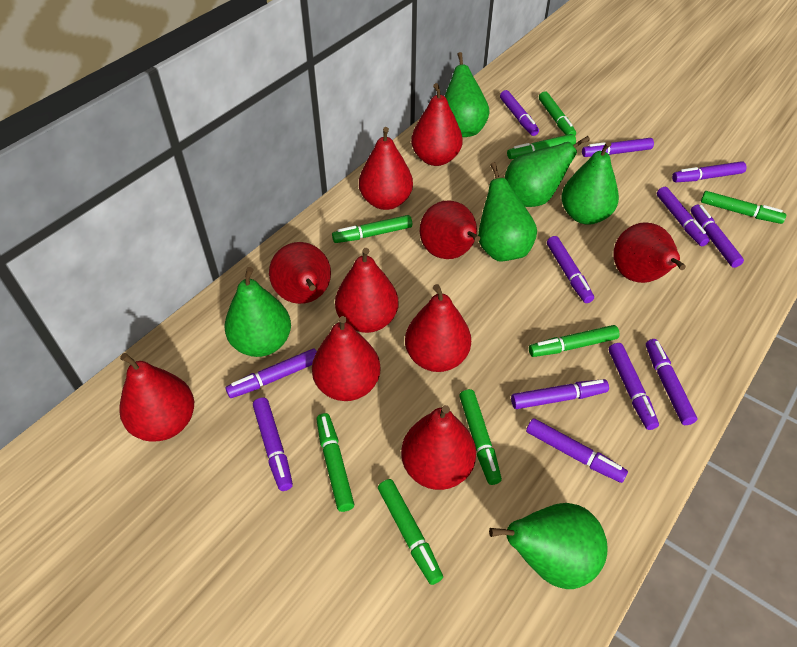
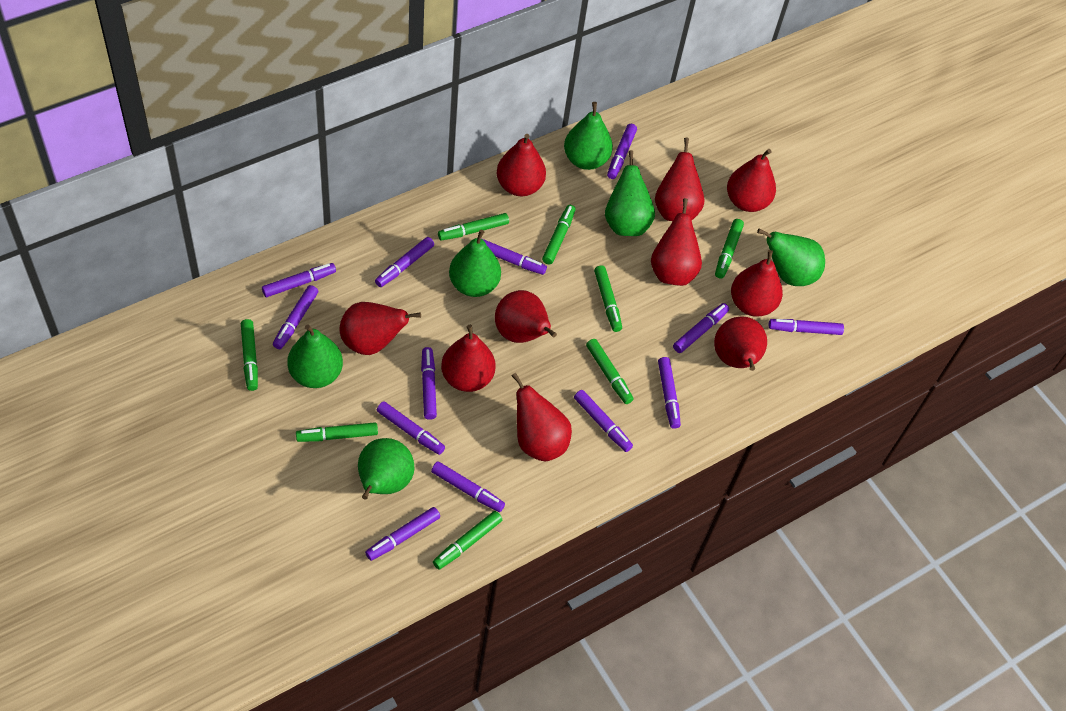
purple marker: [225,348,317,398] [253,398,293,491] [500,90,539,136] [511,379,609,409] [526,418,628,483] [547,236,594,303] [582,138,654,157] [609,343,659,430] [646,339,697,425] [657,187,710,246] [672,161,746,182] [691,205,744,268] = 12 -> [262,263,336,297] [273,285,318,349] [365,507,440,561] [375,237,434,287] [377,401,445,455] [421,347,437,420] [431,461,505,512] [482,239,547,275] [574,390,633,452] [607,124,637,179] [658,357,681,429] [673,303,729,353] [769,319,844,335] = 13

